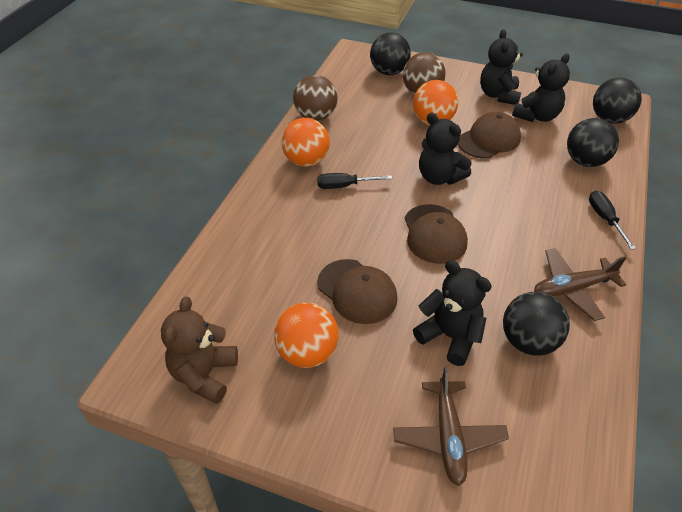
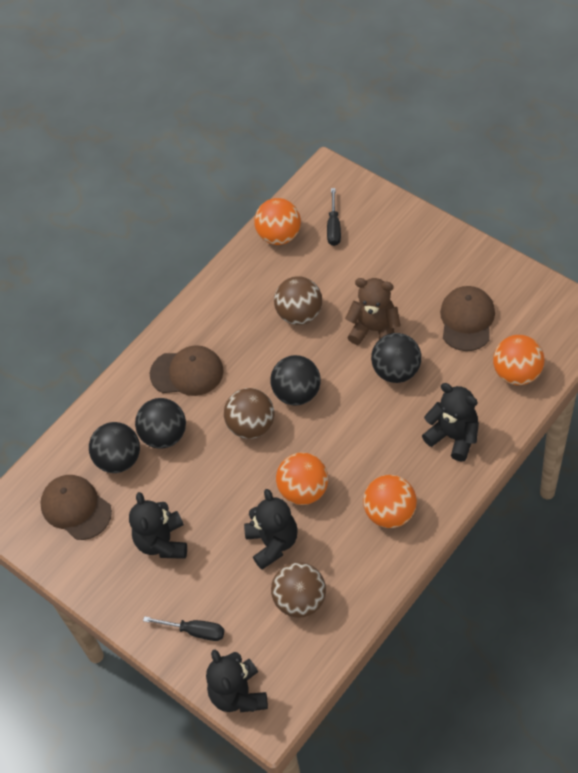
brown ball: [293,75,337,121] [403,52,446,94] = 2 -> [224,388,274,439] [271,562,326,618] [274,276,322,325] = 3
brown plane: [393,366,509,486] [534,248,626,321] = 2 -> none = 0
orange ball: [274,303,339,368] [282,118,330,167] [413,80,458,125] = 3 -> [254,198,301,245] [276,452,328,505] [363,475,417,528] [493,335,544,385] = 4

